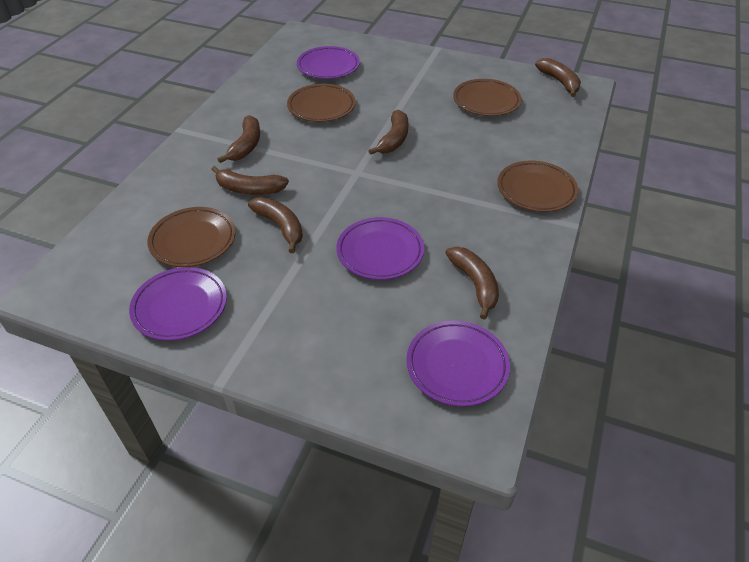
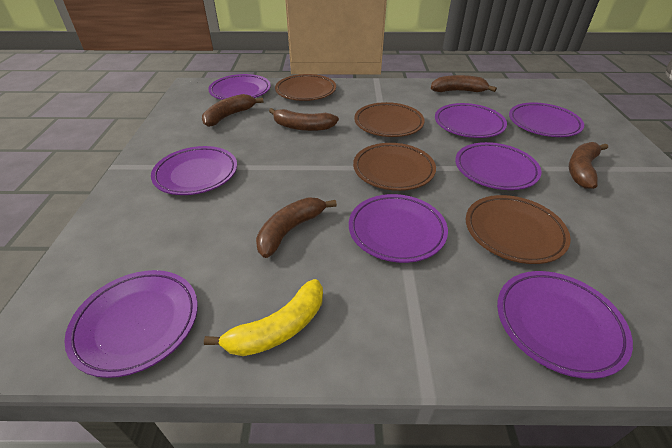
brown banana: [211,166,289,195] [218,115,260,163] [248,197,303,253] [368,110,409,155] [445,247,499,320] [535,58,581,97] = 6 -> [202,94,264,127] [256,198,337,258] [269,108,339,131] [431,75,497,92] [569,142,608,189] = 5
purple plate: [129,267,227,341] [297,46,360,79] [336,217,424,280] [406,321,510,406] = 4 -> [64,270,198,378] [151,146,237,195] [208,74,271,100] [349,194,448,263] [435,103,507,138] [455,142,541,190] [497,271,633,379] [509,102,584,137] = 8
yellow banana: none = 0 -> [204,279,323,356] = 1

